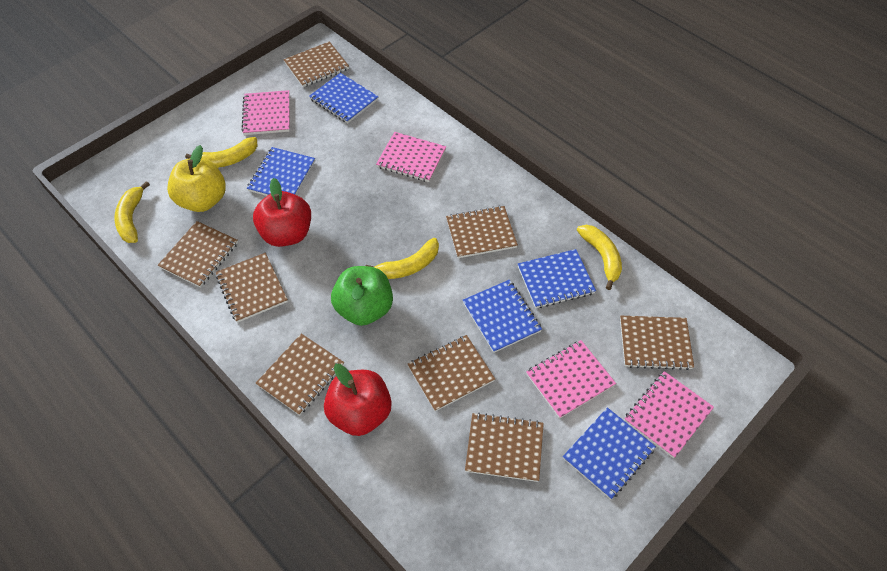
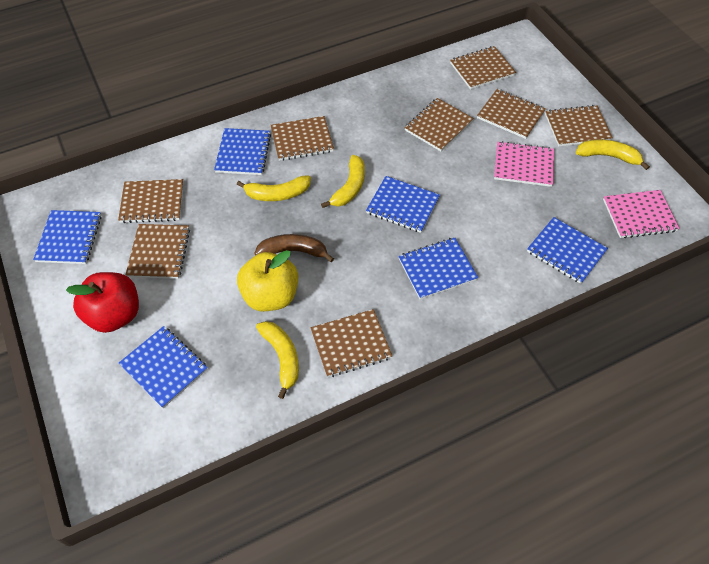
blue notebook: [247,147,315,196] [309,73,379,123] [463,280,542,353] [518,249,596,308] [563,407,656,500] = 5 -> [33,210,101,264] [119,326,208,408] [214,128,271,175] [366,176,440,233] [398,238,478,299] [527,217,608,284] = 6
brown banana: none = 0 -> [254,234,334,262] = 1
green apple: [331,266,393,326] = 1 -> none = 0
pink notebook: [241,90,290,135] [376,132,446,182] [526,340,616,419] [624,371,714,458] = 4 -> [494,141,554,187] [603,190,680,238] = 2
red apple: [253,178,311,247] [324,364,392,436] = 2 -> [66,272,139,333] = 1

